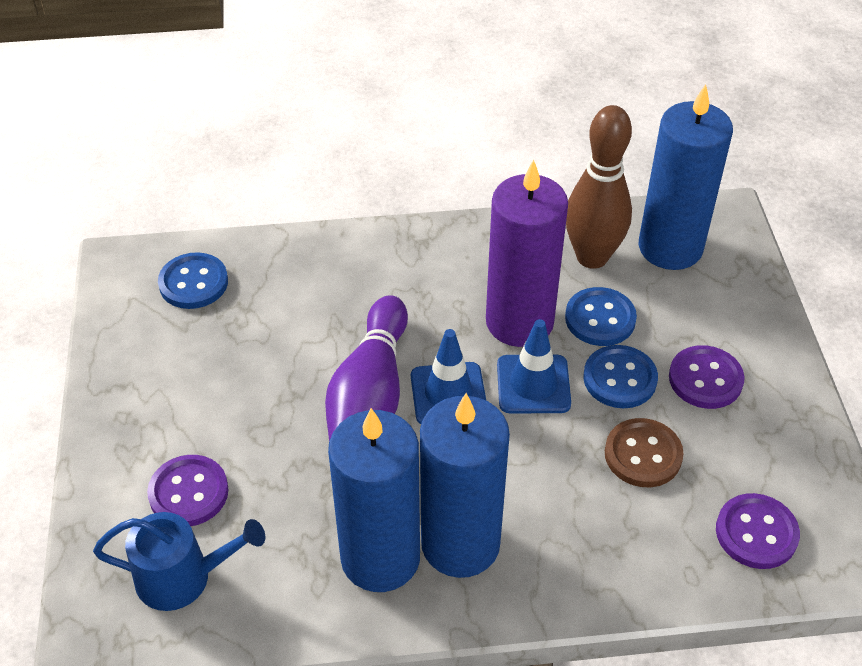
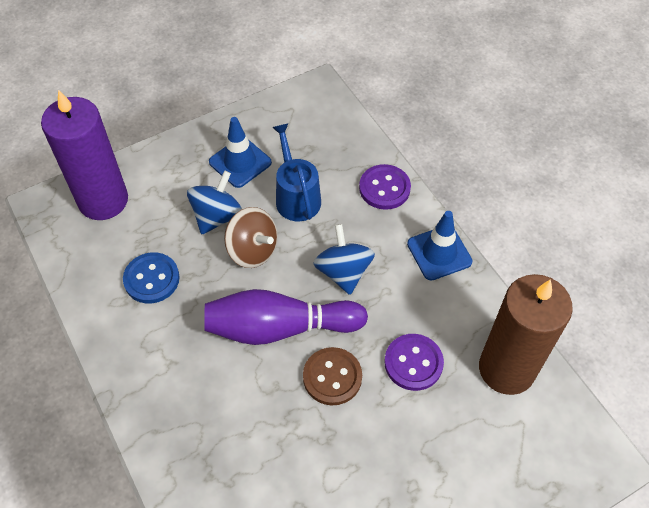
blue button: [158,252,228,309] [565,287,637,346] [583,345,658,408] = 3 -> [123,252,180,304] = 1
blue candle: [328,408,420,592] [420,393,510,578] [639,84,733,270] = 3 -> none = 0
blue spinning top: none = 0 -> [187,171,242,234] [313,224,375,295] = 2
brown bowling pin: [566,105,632,269] = 1 -> none = 0
brown candle: none = 0 -> [479,274,573,395] = 1
brown spinning top: none = 0 -> [224,207,278,268] = 1
purple button: [147,455,229,526] [669,345,745,409] [716,493,800,569] = 3 -> [359,164,411,210] [384,334,444,391] = 2

